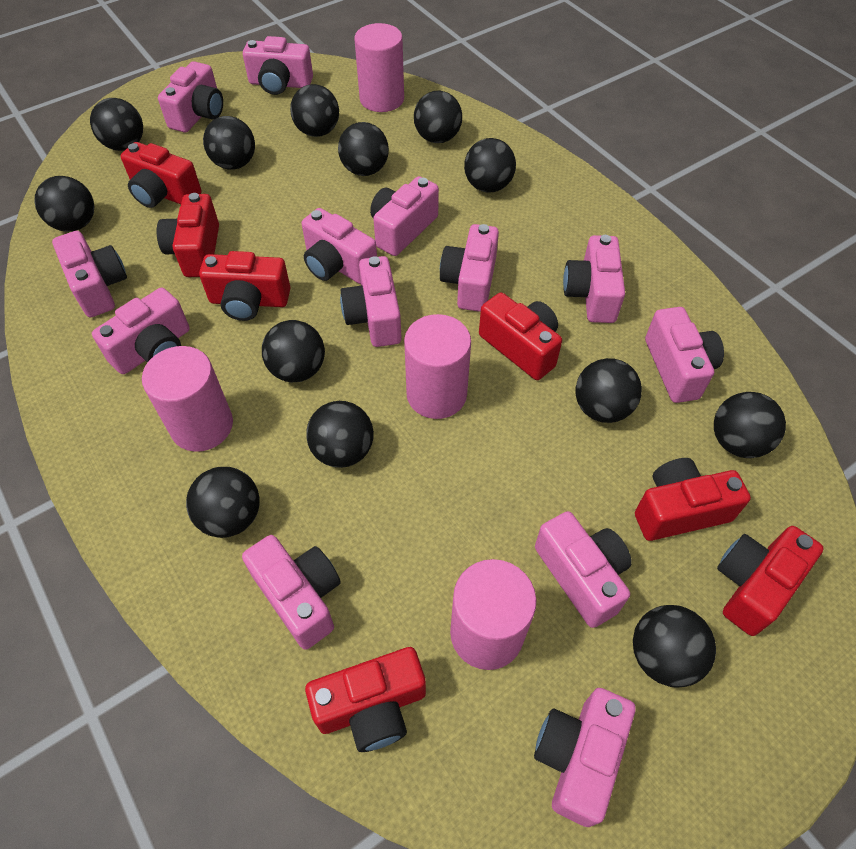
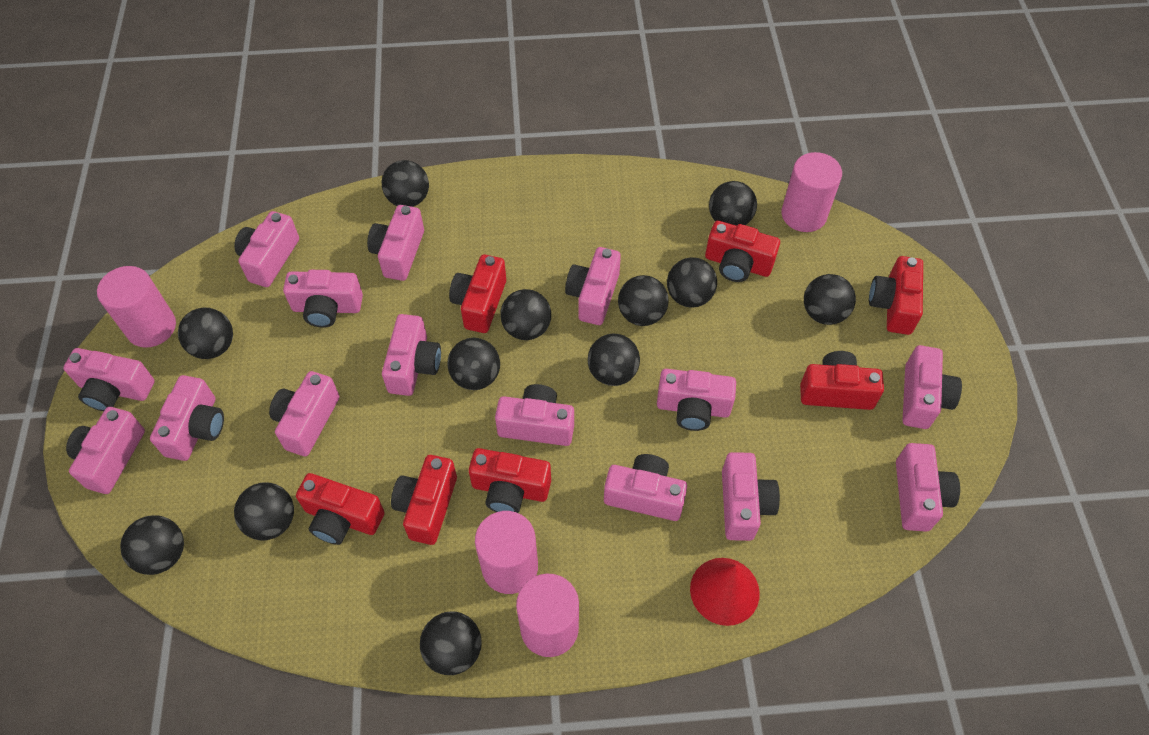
black ball: [34,176,94,232] [90,98,143,151] [186,467,260,538] [203,116,255,170] [262,320,325,382] [290,84,339,137] [306,401,374,468] [338,122,389,176] [414,91,462,143] [464,138,516,193] [576,358,642,423] [633,605,716,688] [714,392,786,458] = 13 -> [120,515,184,575] [178,307,233,359] [234,482,294,540] [382,160,429,207] [420,612,482,675] [448,338,500,390] [500,289,551,340] [588,333,640,386] [618,275,669,326] [667,257,717,308] [709,181,757,226] [804,274,856,325] = 12
pink camera: [52,231,127,318] [92,288,190,374] [158,61,223,133] [242,535,341,650] [243,36,313,95] [302,208,377,284] [340,256,401,347] [370,176,439,256] [440,224,499,312] [534,688,636,827] [535,511,632,628] [563,235,625,323] [645,307,724,403] = 13 -> [63,348,155,411] [66,407,145,494] [150,375,224,461] [234,211,299,287] [269,371,339,456] [283,270,363,328] [367,205,424,281] [382,314,441,396] [495,384,574,446] [565,247,621,325] [604,454,687,521] [657,369,736,431] [722,452,780,541] [896,443,960,531] [903,345,962,429] = 15
red cone: none = 0 -> [690,558,760,626] = 1

